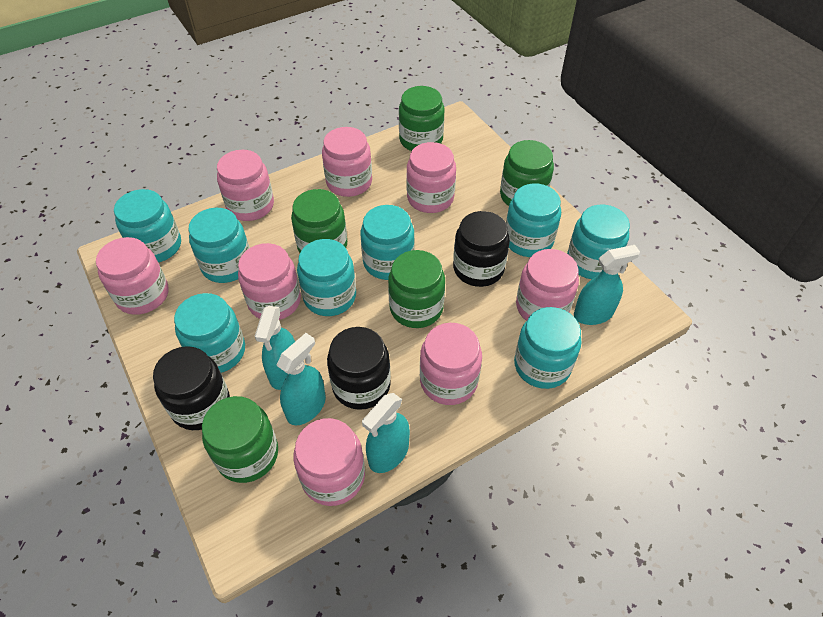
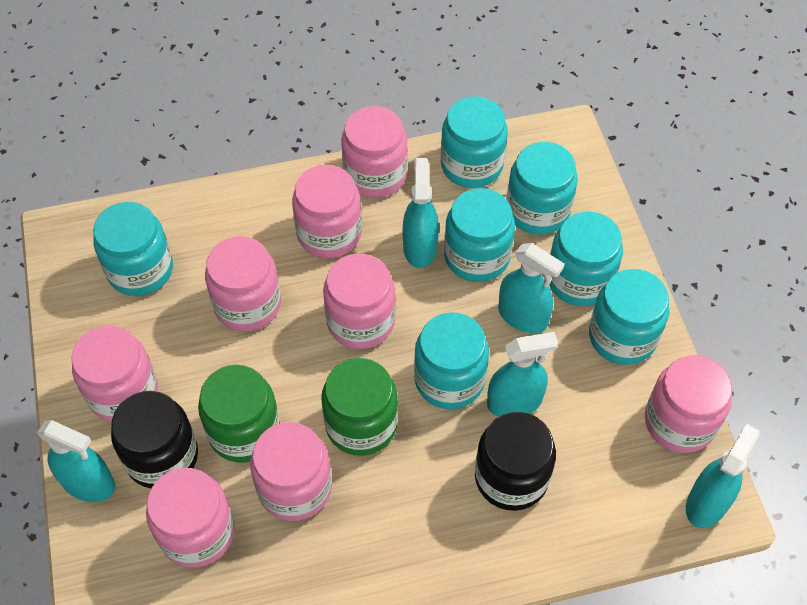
black jar: [153,346,230,430] [327,327,391,410] [453,211,510,287] = 3 -> [111,391,198,488] [475,412,556,511] = 2
green jar: [202,396,278,483] [291,189,347,253] [388,250,445,328] [399,86,444,151] [500,140,554,206] = 5 -> [198,365,280,463] [321,358,398,456] = 2
turquoise jar: [114,189,181,262] [174,293,245,373] [189,208,250,283] [297,239,356,316] [361,205,415,280] [506,183,561,257] [514,307,582,389] [567,205,630,279] = 8 -> [93,202,173,296] [414,312,489,409] [441,96,508,188] [444,188,515,282] [507,142,578,235] [549,212,623,306] [589,269,669,365] = 7
turquoise spray bottle: [255,306,295,390] [276,333,326,425] [362,393,410,473] [574,245,640,325] = 4 -> [37,420,115,502] [403,158,439,268] [487,332,558,417] [498,243,565,334] [686,423,760,528] = 5

